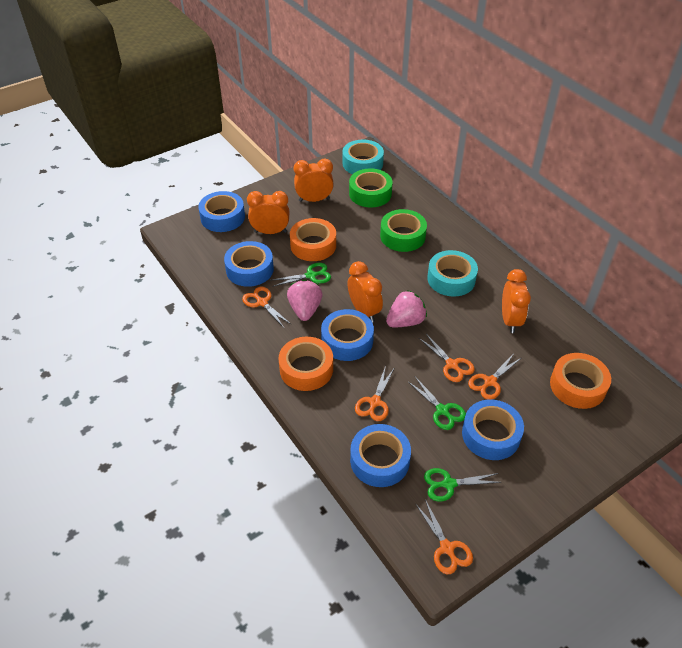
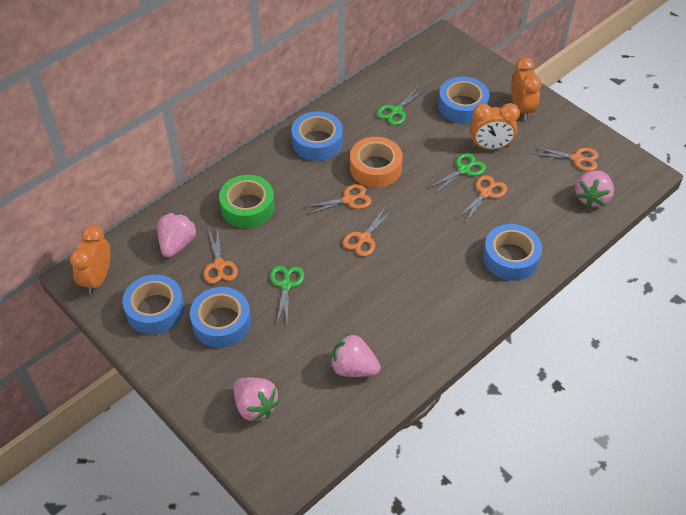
green tape: [349,168,392,207] [380,209,427,252] = 2 -> [219,175,275,228] = 1
orange clock: [247,191,290,234] [294,159,334,202] [347,261,383,322] [502,269,531,333] = 4 -> [70,225,110,294] [470,103,520,150] [511,57,541,121] = 3
orange tape: [278,337,333,391] [290,218,336,261] [550,353,611,409] = 3 -> [350,137,403,188] = 1
pink strawberry: [287,279,323,321] [386,290,427,327] = 2 -> [157,213,196,258] [234,377,280,422] [331,334,381,377] [575,170,614,208] = 4
turquoise tape: [342,139,384,174] [427,250,478,297] = 2 -> none = 0

